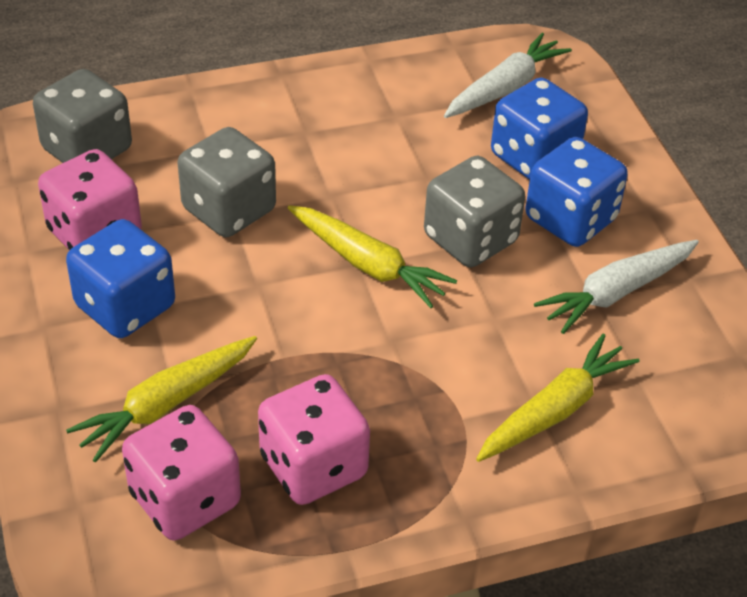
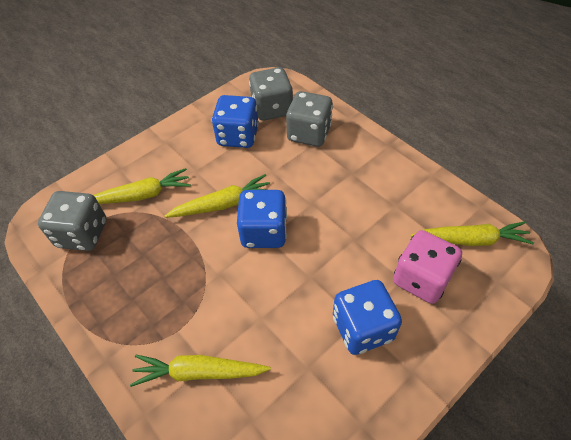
pink dice: [38,149,142,251] [122,405,241,540] [258,374,370,505] = 3 -> [393,230,462,304] = 1
white carrot: [444,33,572,118] [534,240,699,334] = 2 -> none = 0
yellow carrot: [66,336,257,463] [288,205,457,308] [476,334,639,462] = 3 -> [93,168,191,204] [130,355,271,387] [165,174,270,218] [411,221,534,246] = 4

